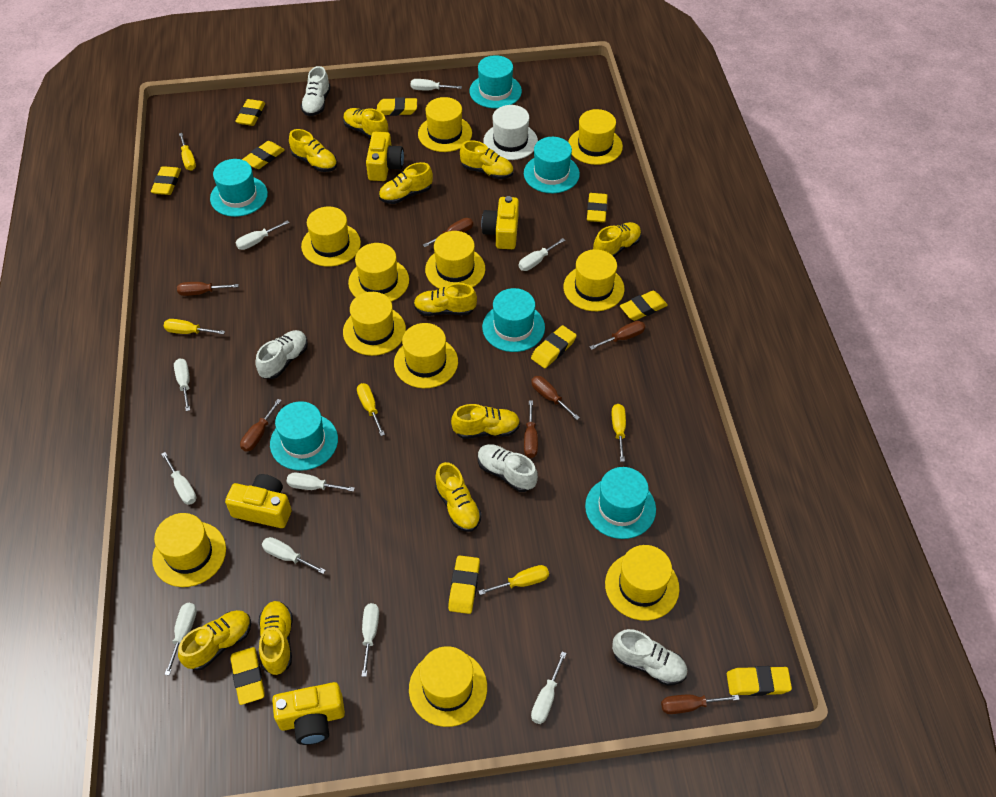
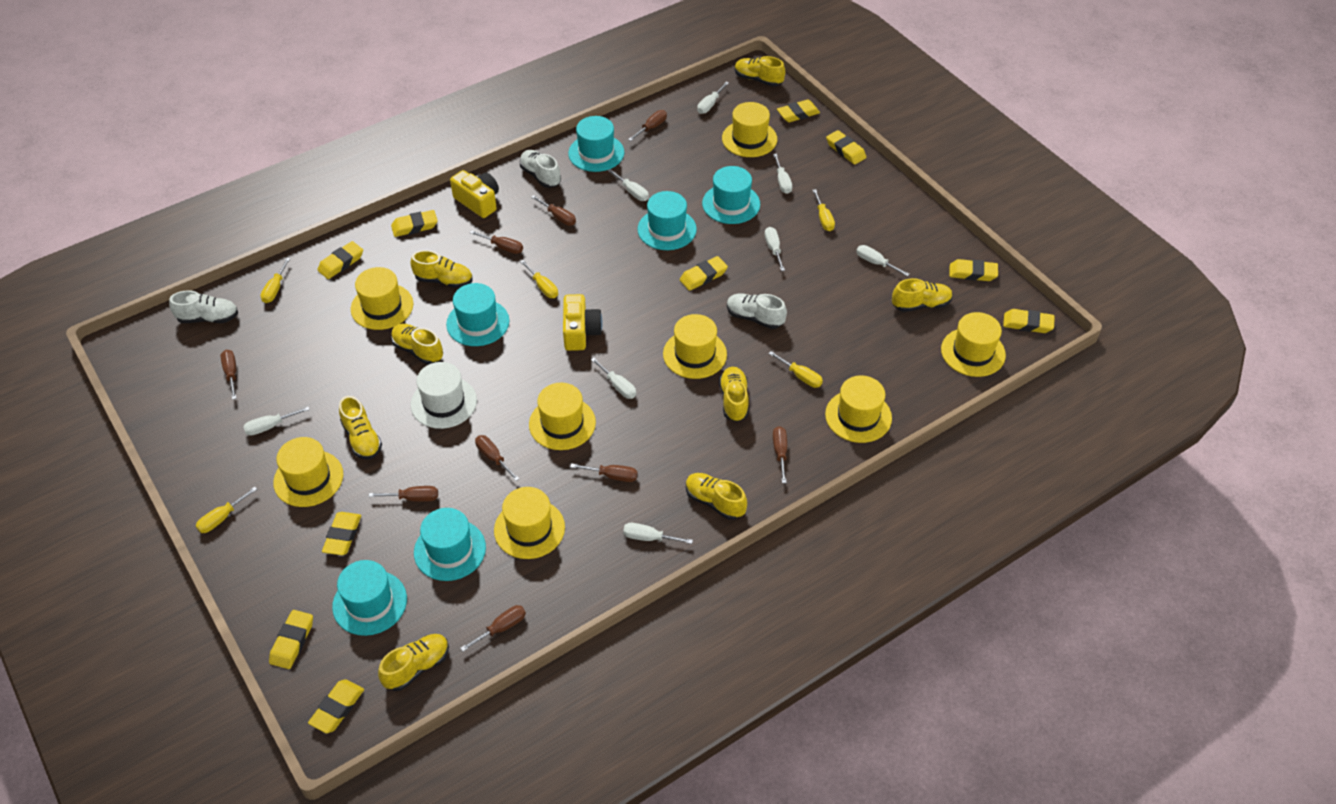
brown screwdriver: [177,282,239,296] [240,399,282,452] [423,218,473,247] [524,400,538,458] [531,376,580,420] [590,321,645,350] [661,695,740,714] = 7 -> [221,350,237,400] [369,486,438,502] [460,605,526,652] [470,230,523,254] [475,435,520,481] [531,195,576,226] [570,463,638,482] [628,110,667,141] [773,426,787,483] = 9
white screwdriver: [161,452,197,505] [164,603,197,676] [174,358,190,411] [236,220,289,250] [262,537,326,574] [287,473,355,492] [362,603,379,677] [410,79,462,90] [519,238,565,271] [531,651,567,724] = 10 -> [243,407,310,436] [591,358,636,399] [608,169,649,201] [623,523,693,544] [697,82,729,114] [764,227,785,271] [773,154,792,194] [856,245,909,276] = 8
white shoe: [255,330,308,379] [301,66,331,116] [478,444,538,492] [612,629,687,686] = 4 -> [169,290,238,323] [520,150,561,188] [727,293,787,329] = 3
yellow camera: [225,474,291,528] [272,682,345,745] [366,132,404,181] [481,196,519,249] = 4 -> [450,170,499,218] [563,294,603,351] = 2
yellow hat: [152,513,226,587] [301,207,361,267] [343,292,406,356] [348,243,409,302] [394,323,458,388] [409,646,487,727] [418,97,472,152] [425,231,485,289] [563,249,625,311] [568,109,623,165] [605,545,679,621] = 11 -> [273,437,343,507] [351,267,413,330] [494,487,565,559] [529,383,596,450] [663,314,727,379] [722,102,777,157] [825,375,892,443] [941,312,1006,377] = 8
yellow shoe: [178,610,251,670] [259,601,293,675] [289,129,337,172] [343,108,388,139] [379,162,433,204] [414,283,477,316] [435,462,482,532] [451,404,520,439] [460,140,513,179] [593,222,641,257] = 10 -> [339,396,382,459] [378,634,449,691] [391,324,443,364] [411,250,473,288] [686,473,747,520] [719,367,749,422] [735,56,785,86] [892,278,953,312] = 8

